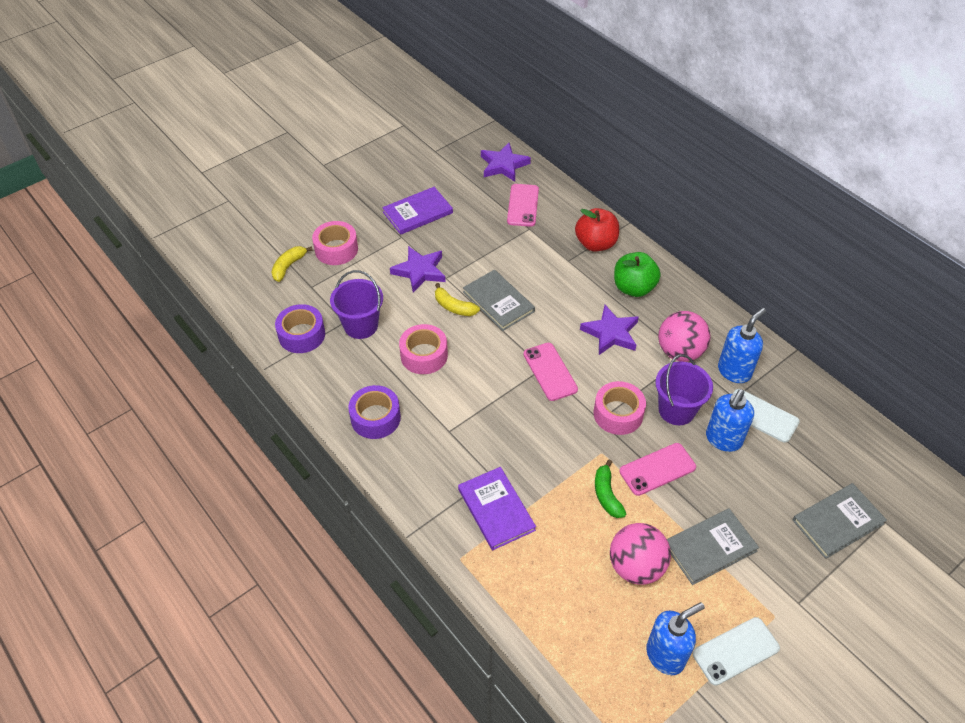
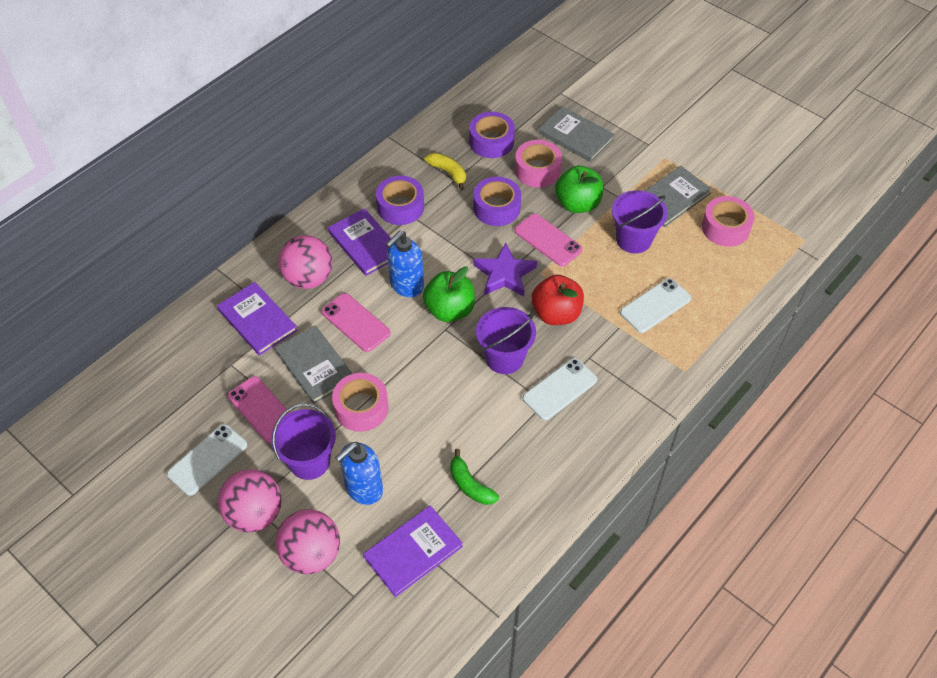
blue soap dispenser: [646,602,705,675] [706,389,754,452] [718,308,766,383] = 3 -> [335,442,383,505] [386,231,424,297] = 2
green apple: [614,252,661,297] = 1 -> [423,266,475,322] [555,166,604,213] = 2
pink ball: [610,523,671,585] [658,311,711,362] = 2 -> [218,470,282,533] [276,509,340,574] [278,235,332,289] = 3
purple book: [382,187,453,235] [458,467,536,550] = 2 -> [217,282,298,356] [328,208,391,276] [363,505,463,597] = 3
purple bucket: [330,270,383,339] [655,354,713,425] = 2 -> [271,403,336,480] [476,307,536,374] [612,190,667,254] = 3
purple star: [390,246,446,293] [481,143,531,182] [580,305,639,355] = 3 -> [474,243,537,296] = 1
purple tape: [275,304,325,353] [348,385,401,439] = 2 -> [376,176,424,225] [469,112,515,158] [473,177,521,226] = 3
white phone: [693,617,780,686] [733,389,800,443] = 2 -> [167,424,247,496] [523,358,597,420] [620,278,691,333] = 3
yellow banana: [271,246,313,282] [435,283,480,316] = 2 -> [425,153,466,190] = 1

